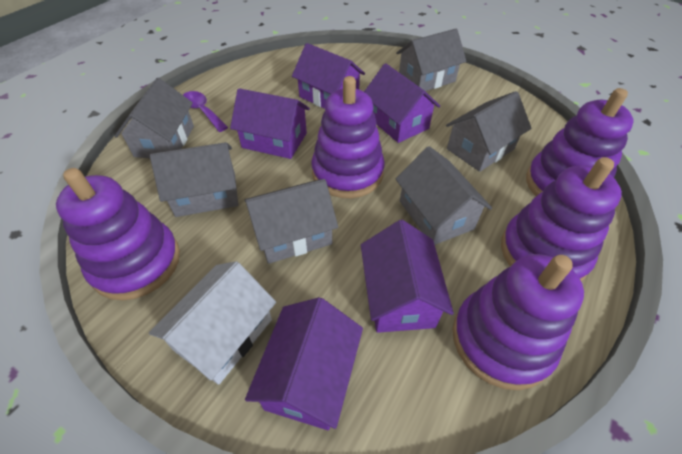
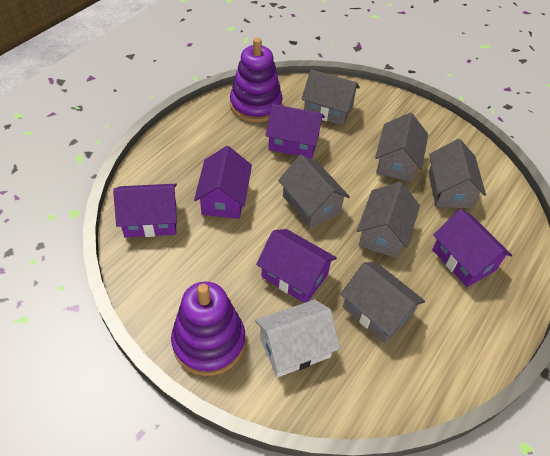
purple spoon: [183,91,228,132] = 1 -> none = 0
purple stacking toy: [56,168,180,300] [311,76,385,198] [453,254,584,390] [501,157,622,282] [526,88,634,196] = 5 -> [171,282,245,376] [230,38,283,122] = 2

